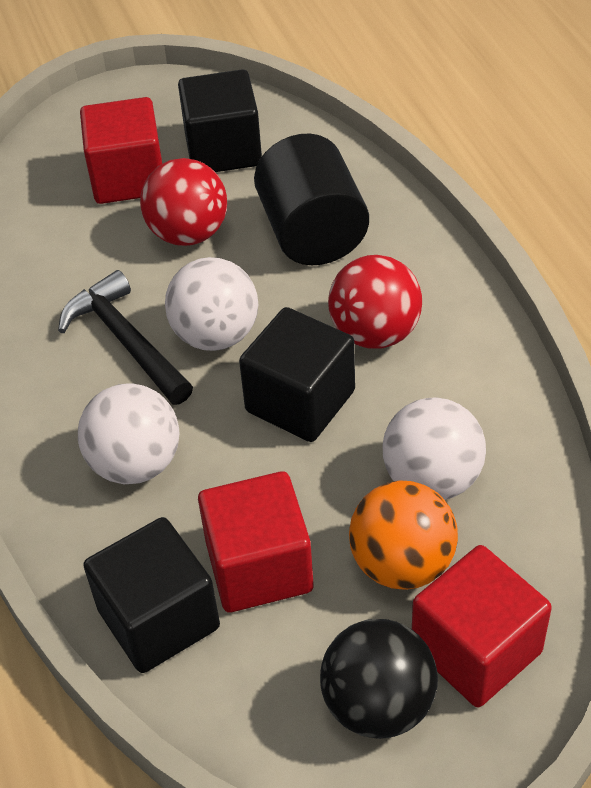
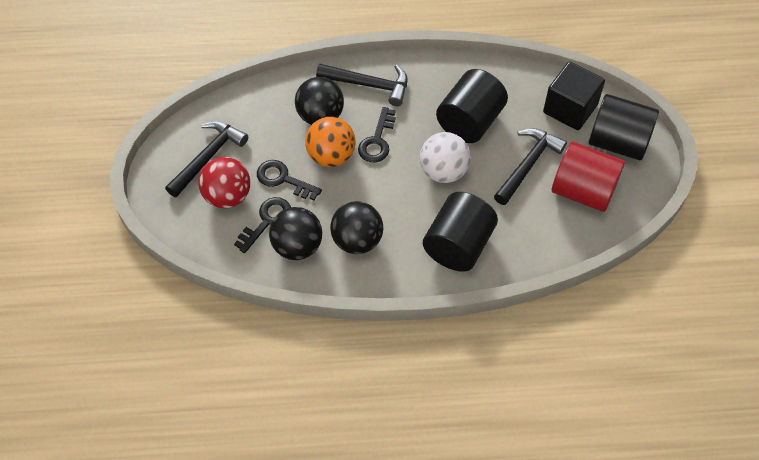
black ball: [320,619,438,739] = 1 -> [269,207,322,260] [295,77,344,125] [330,201,383,254] = 3
black cube: [83,517,220,673] [178,69,262,172] [239,307,355,442] = 3 -> [543,62,605,130] = 1
black cylinder: [254,134,369,265] = 1 -> [423,192,498,272] [436,69,508,143] [589,94,659,160] = 3
black hammer: [58,270,193,405] = 1 -> [165,121,248,197] [316,64,407,106] [494,128,567,205] = 3
black key: none = 0 -> [234,197,291,253] [257,160,322,200] [358,107,396,163] = 3
red ball: [140,158,227,246] [328,255,422,349] = 2 -> [198,157,250,208] = 1
red cube: [80,97,162,204] [198,471,313,612] [412,545,552,707] = 3 -> none = 0
red cylinder: none = 0 -> [552,142,625,212] = 1
white ball: [78,383,180,484] [165,257,258,351] [382,397,486,500] = 3 -> [420,132,471,183] = 1

